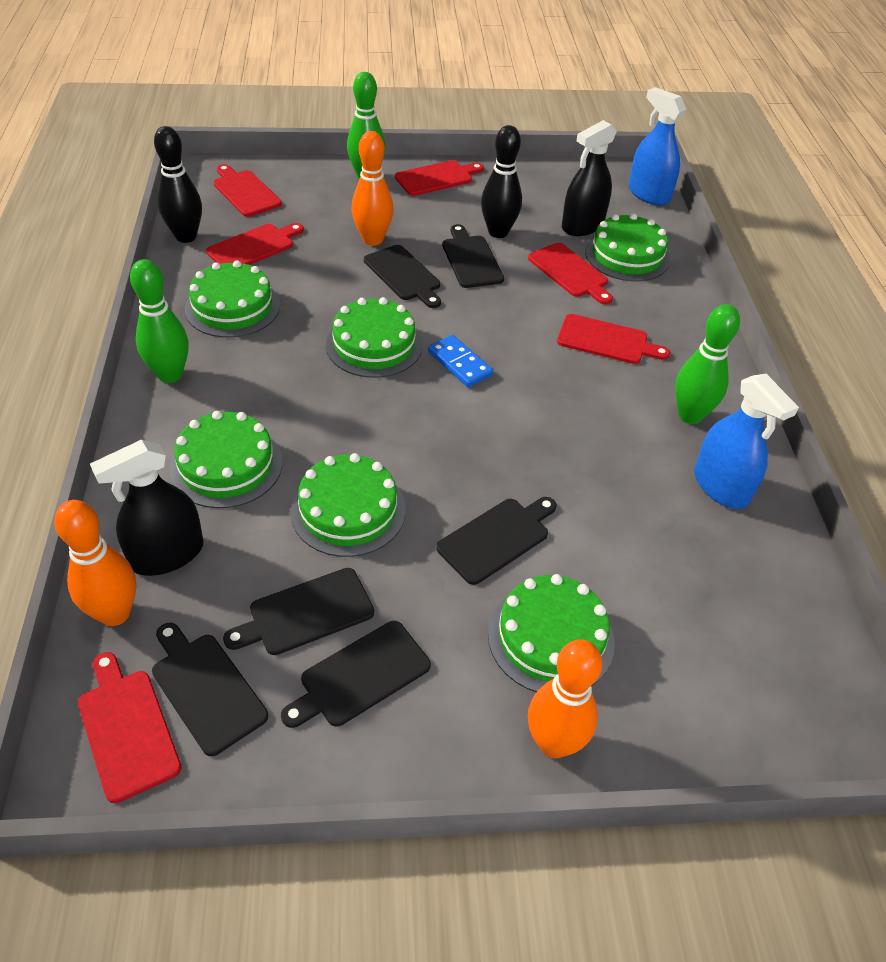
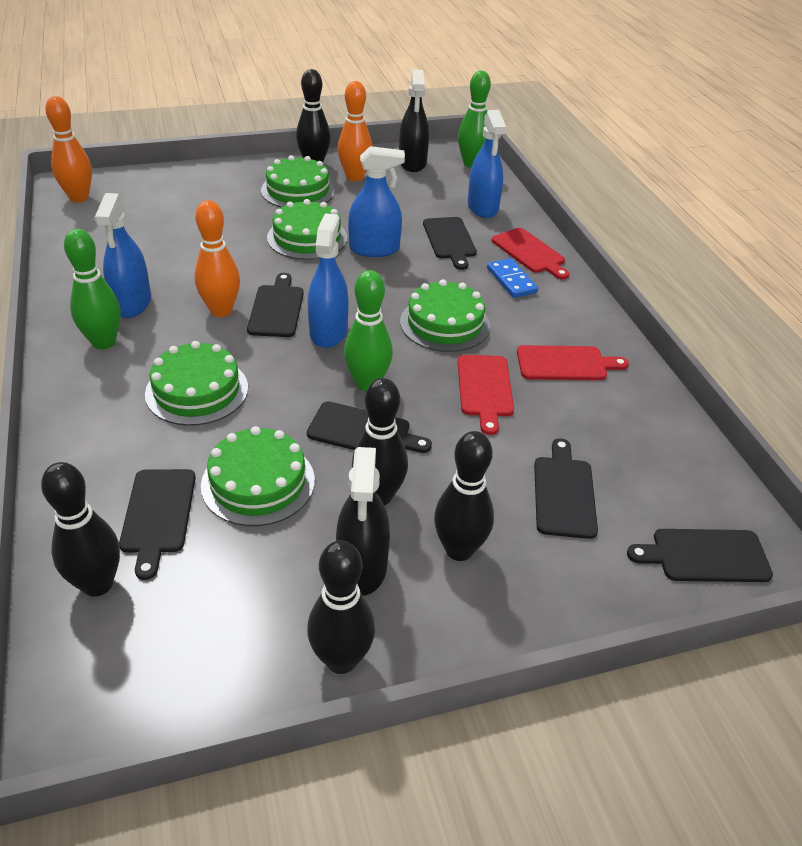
black bowling pin: [154,126,202,243] [481,125,522,238] = 2 -> [41,462,120,597] [296,69,331,162] [307,540,375,674] [352,378,408,506] [434,431,494,561] = 5
blue spray bottle: [629,87,686,205] [694,374,799,509] = 2 -> [95,193,151,318] [308,213,349,348] [348,146,405,257] [468,110,506,218] = 4
green cake: [170,411,283,508] [185,260,280,338] [291,453,406,557] [326,297,422,378] [488,574,615,692] [585,213,670,281] = 6 -> [145,341,248,426] [201,426,315,526] [261,155,335,207] [267,199,347,260] [400,279,490,352] = 5
red cutting board: [78,652,182,803] [206,223,304,265] [214,164,282,217] [395,160,484,196] [528,243,613,304] [557,314,670,364] = 6 -> [458,355,514,435] [492,228,569,280] [517,345,629,380] = 3

